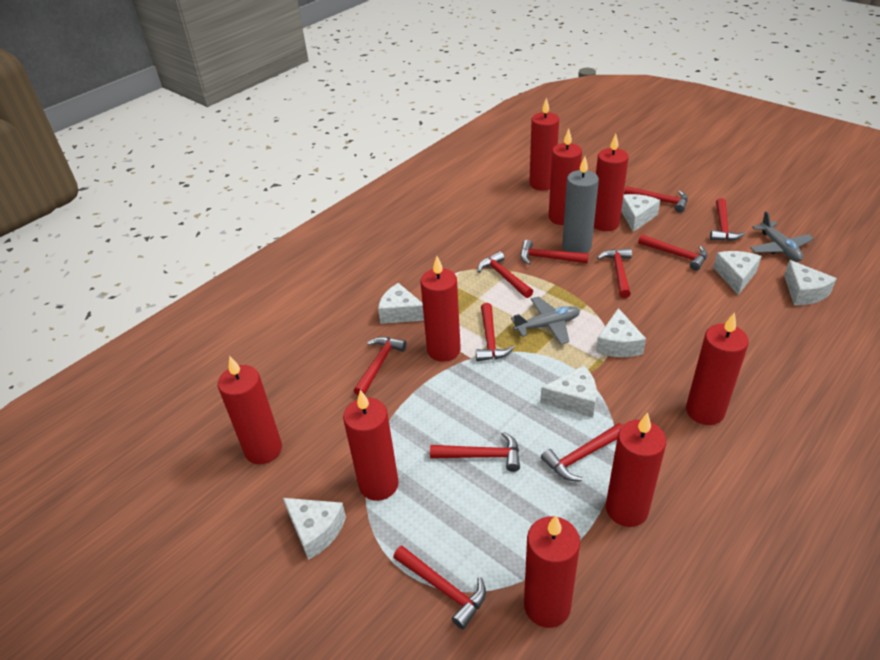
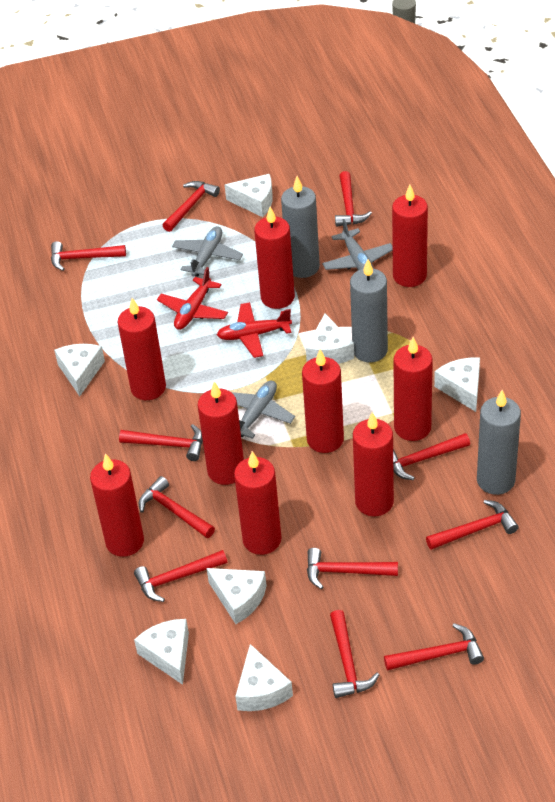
grey candle: [562,156,599,253] = 1 -> [281,176,320,278] [350,259,388,362] [477,390,521,495] = 3
grey plane: [511,296,580,344] [750,211,814,262] = 2 -> [172,226,243,277] [231,380,295,439] [322,219,393,270] = 3
red plane: none = 0 -> [157,267,228,330] [217,302,292,358] = 2

